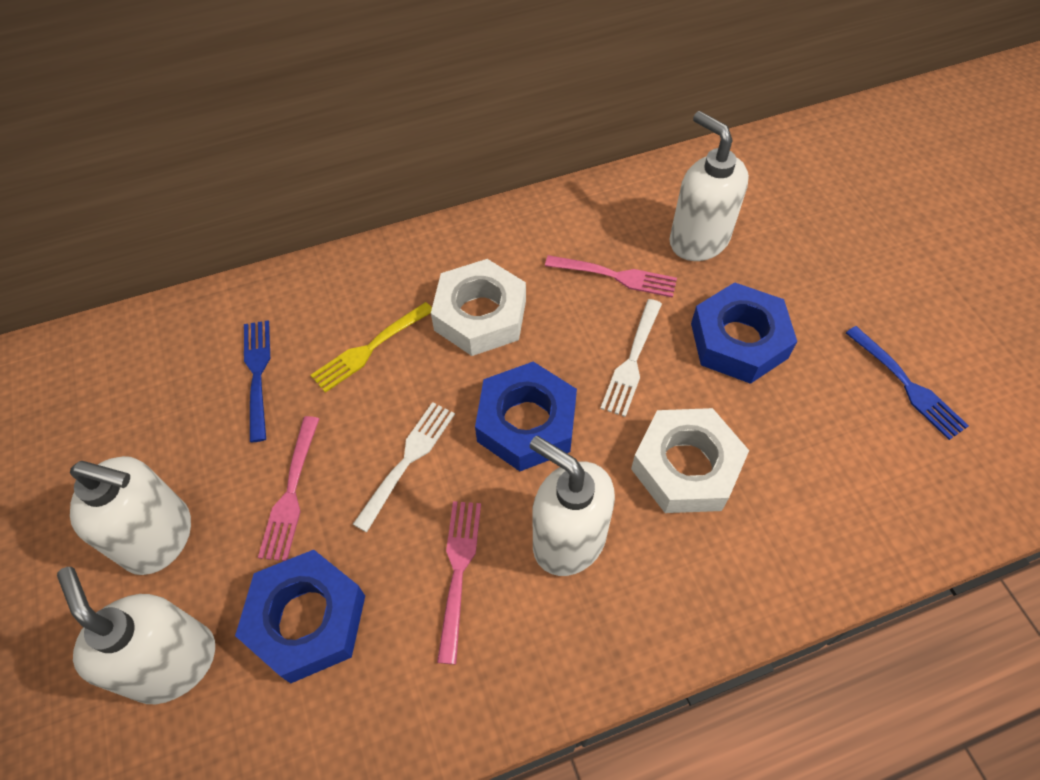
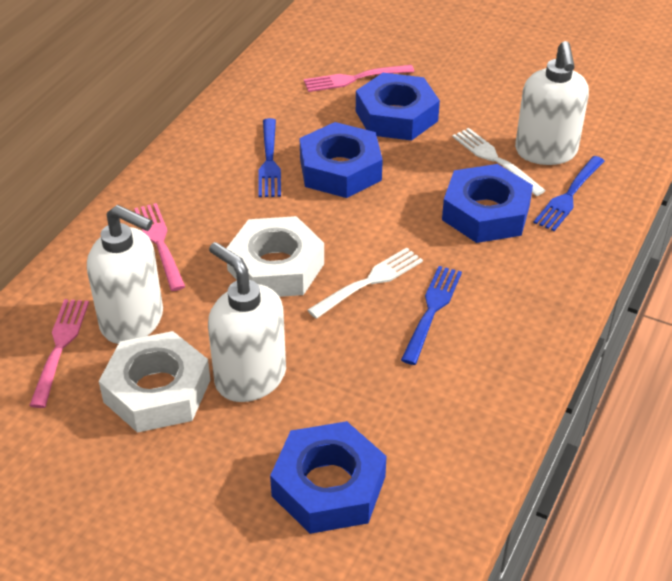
blue fork: [244,320,270,442] [846,326,969,440] = 2 -> [258,118,281,197] [401,266,462,365] [533,156,605,231] = 3
blue nut: [235,550,365,683] [475,362,577,471] [691,282,797,384] = 3 -> [270,421,387,534] [300,122,383,198] [356,73,440,141] [442,164,533,243] = 4
white soap dispenser: [57,567,215,704] [70,456,191,575] [530,436,615,576] [670,111,749,261] = 4 -> [87,205,163,344] [208,242,286,402] [515,41,589,165] = 3
yellow fork: [311,302,432,393] = 1 -> none = 0

